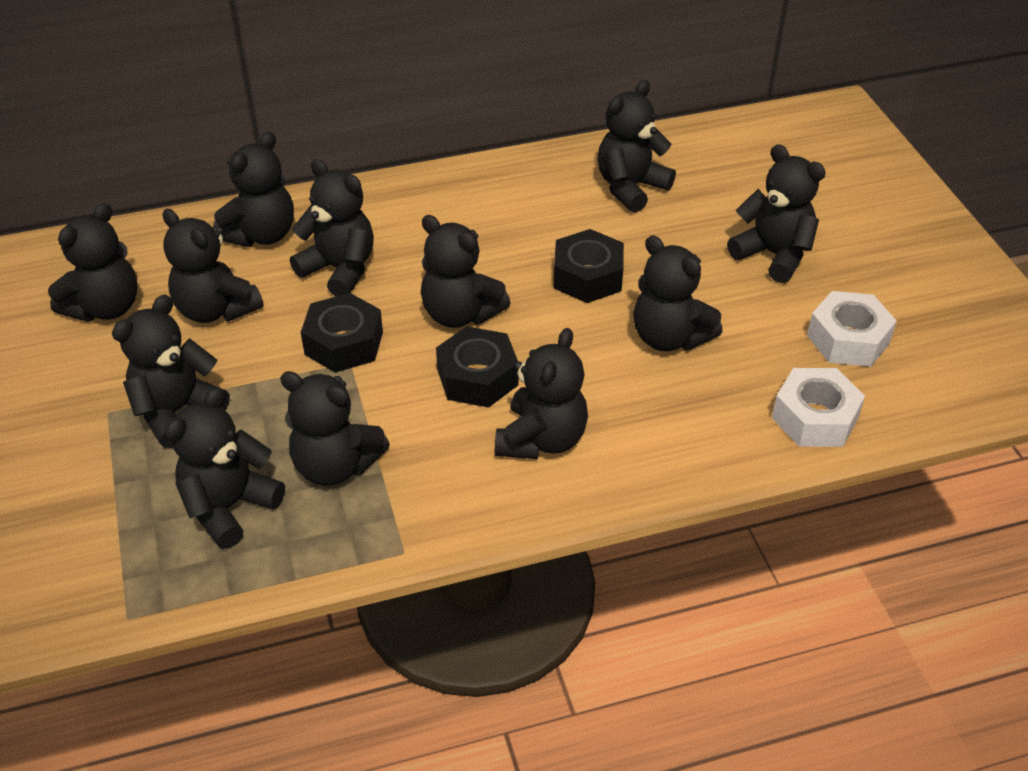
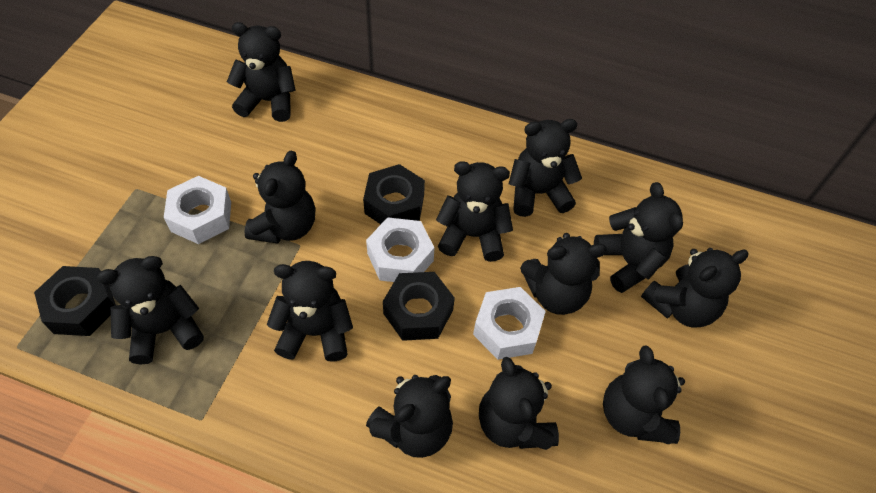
white nut: [772,368,865,447] [807,291,897,367] = 2 -> [164,176,231,244] [366,217,435,282] [473,287,546,360] = 3

